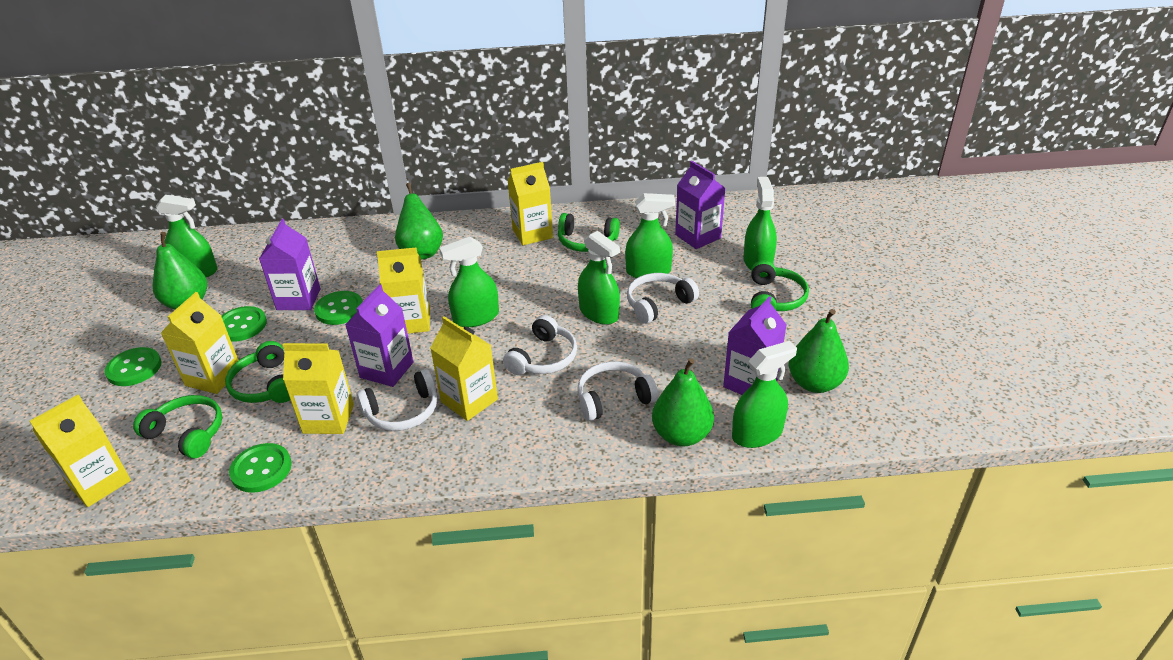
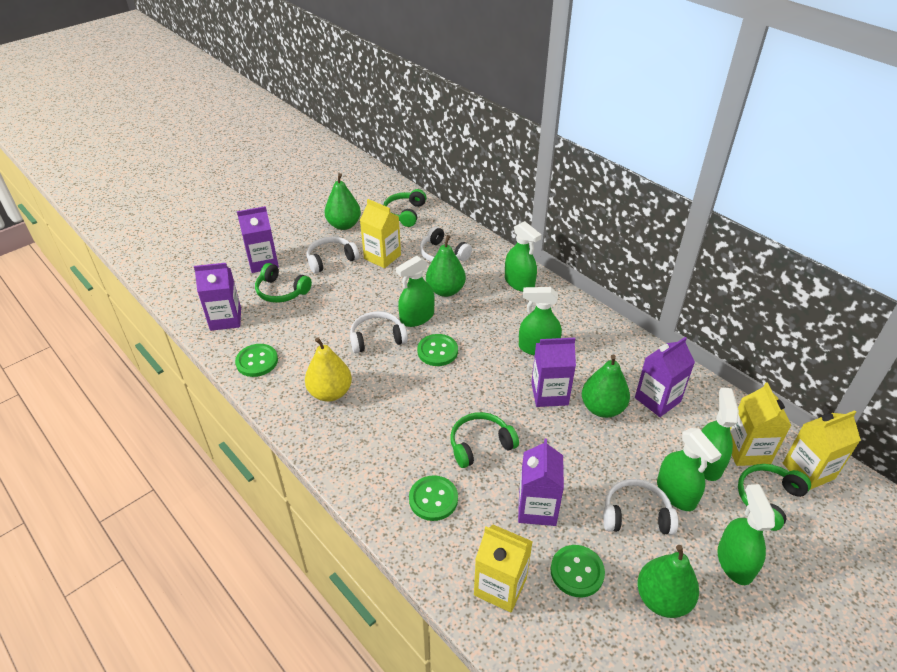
purple carton: [259,219,321,310] [345,284,414,387] [675,161,725,249] [723,296,787,395] = 4 -> [194,263,241,331] [237,206,279,273] [518,439,564,526] [531,338,576,407] [635,337,695,417] = 5
yellow carton: [30,395,131,507] [161,292,238,394] [283,343,354,434] [377,247,430,334] [430,316,498,421] [507,162,553,245] = 6 -> [360,199,401,268] [474,525,533,613] [730,382,792,466] [783,410,861,490] = 4
yellow pear: none = 0 -> [305,337,352,402] = 1

